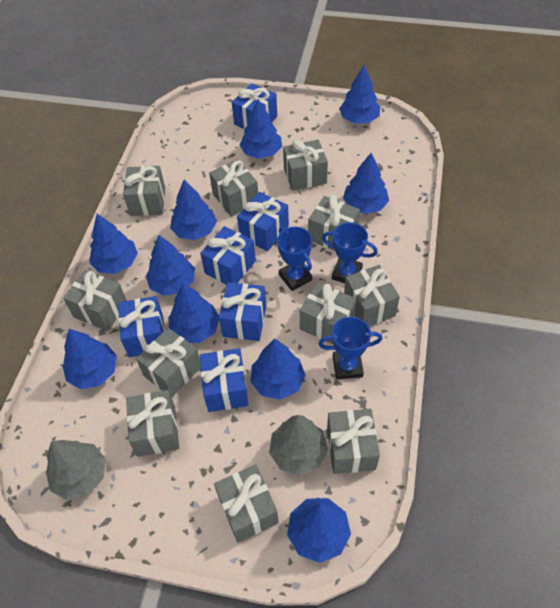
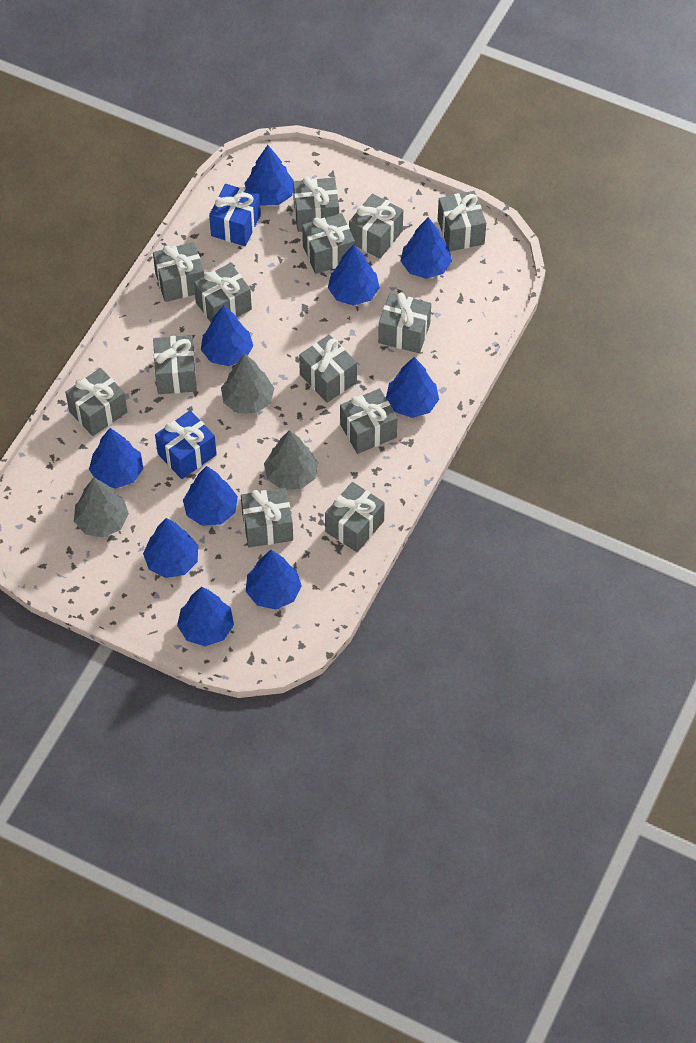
blue gift: [118,296,165,357] [200,226,256,285] [200,348,249,412] [219,282,266,341] [232,83,277,129] [237,192,289,251] = 6 -> [155,410,217,479] [209,184,261,246] = 2
blue trophy: [277,227,312,291] [319,317,382,380] [322,222,378,283] = 3 -> none = 0
grey gift: [63,270,127,331] [123,166,165,216] [126,390,179,457] [136,328,201,398] [209,159,258,217] [214,464,279,542] [283,140,328,191] [300,282,357,344] [308,196,360,251] [327,409,380,474] [344,265,400,326] = 11 -> [65,368,128,436] [153,242,204,302] [153,335,197,394] [194,263,252,322] [241,488,293,547] [293,177,339,232] [299,335,357,403] [302,213,355,274] [325,482,385,552] [340,389,398,454] [349,194,403,259] [378,293,431,353] [438,191,486,252] = 13
grey tree: [46,440,106,500] [269,415,329,476] = 2 -> [74,478,129,538] [221,354,274,413] [264,430,318,490] = 3

